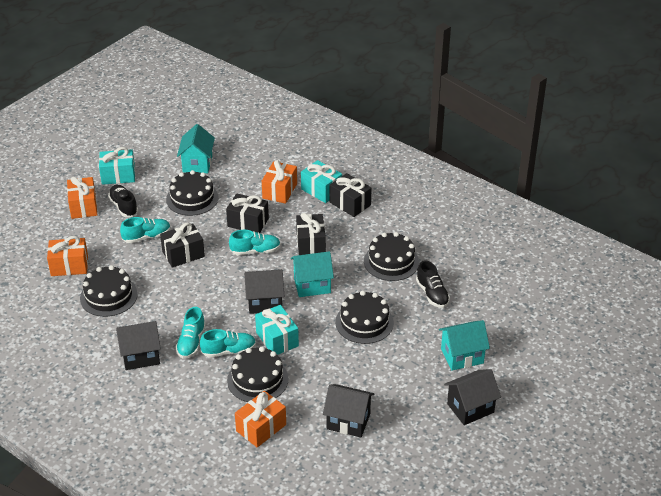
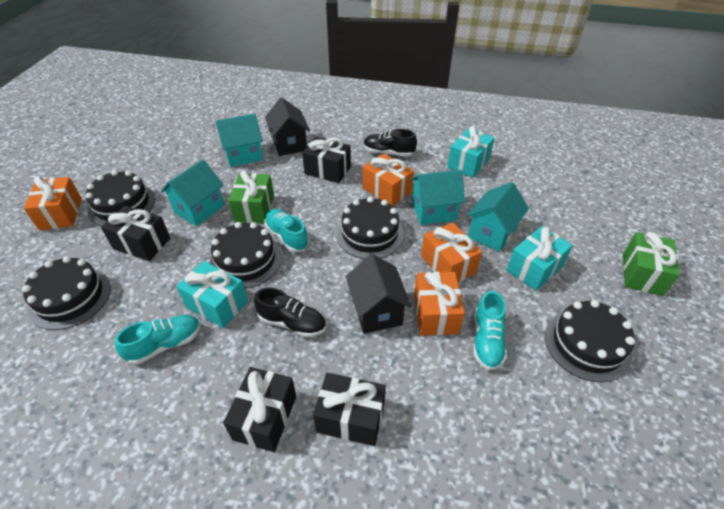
black house: [116,321,161,370] [244,269,284,314] [323,384,375,437] [444,369,501,425] = 4 -> [265,97,310,156] [346,254,412,334] = 2
green gift: none = 0 -> [228,170,274,224] [623,232,680,296] = 2
turquoise house: [177,124,215,173] [291,251,334,297] [439,320,490,370] = 3 -> [161,160,224,226] [216,113,263,167] [411,170,465,225] [467,182,529,252] = 4
turquoise shoe: [120,217,171,243] [176,307,206,359] [200,329,256,358] [229,230,281,255] = 4 -> [115,315,201,365] [264,209,309,252] [473,291,507,370] = 3

